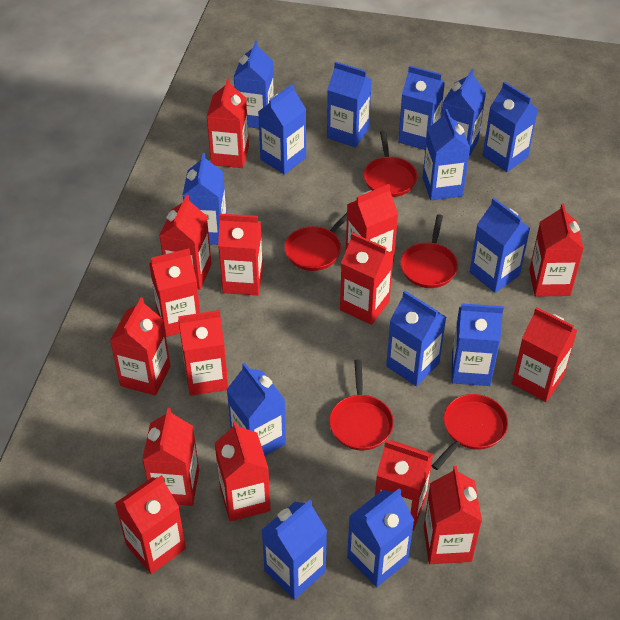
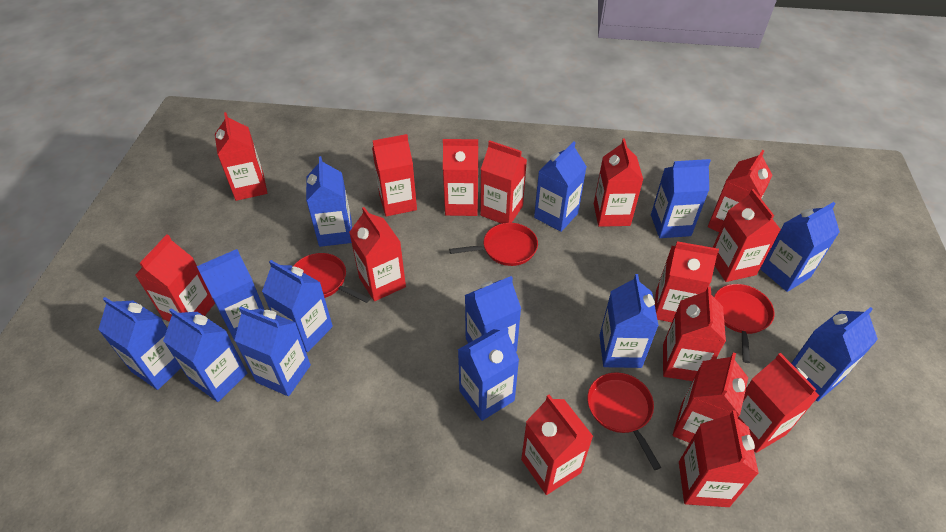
blue carton: [182,153,227,245] [227,363,286,456] [233,41,274,129] [258,84,306,175] [262,500,327,600] [327,61,372,147] [347,488,415,587] [386,290,446,386] [398,65,445,150] [422,109,470,200] [441,69,486,157] [452,303,504,386] [470,198,530,293] [482,82,538,172] = 14 -> [98,297,181,390] [163,308,247,402] [197,249,264,340] [234,306,311,396] [262,260,333,352] [306,156,352,247] [458,327,519,421] [465,276,521,352] [534,141,587,232] [599,274,659,368] [651,159,711,238] [760,202,840,292] [791,307,878,401] = 13
red pan: [284,213,347,271] [329,359,394,451] [364,131,417,197] [400,214,458,288] [432,394,508,470] = 5 -> [293,253,370,303] [449,223,538,266] [588,372,661,470] [714,284,775,363] = 4

